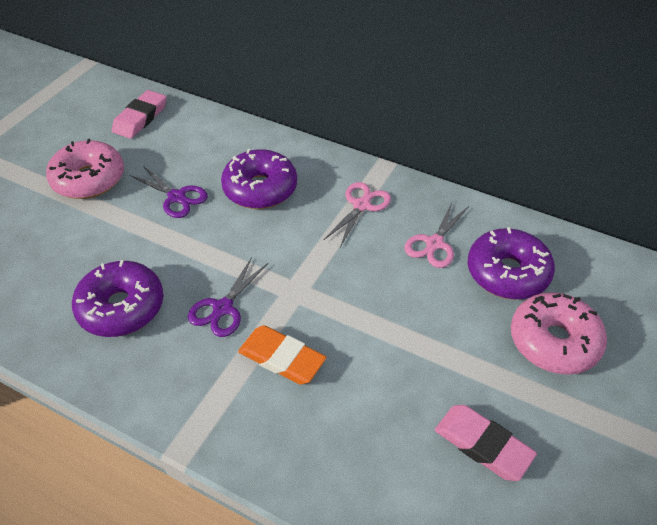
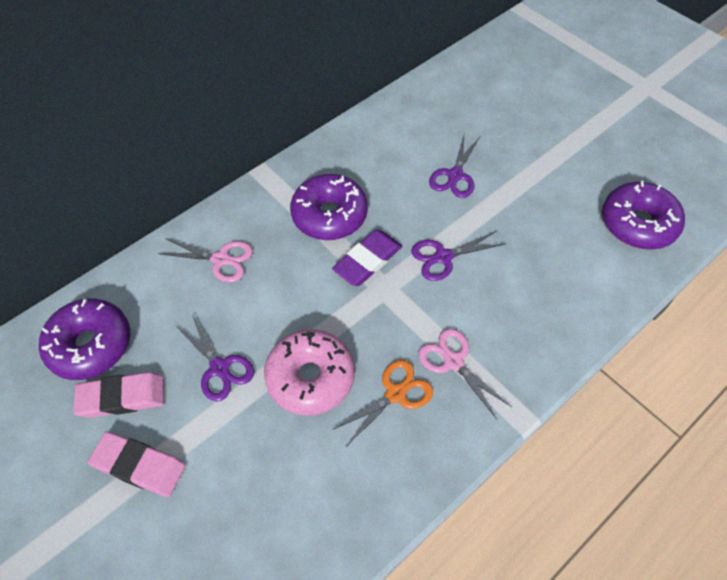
orange eraser: [238,325,327,385] = 1 -> none = 0
orange scissors: none = 0 -> [332,360,433,446] = 1
pink donut: [46,139,124,199] [511,292,607,375] = 2 -> [264,329,355,416] = 1
purple eraser: none = 0 -> [332,230,402,286] = 1
purple scissors: [130,166,208,218] [188,257,268,337] = 2 -> [175,314,254,401] [411,231,505,281] [429,135,480,198] = 3

